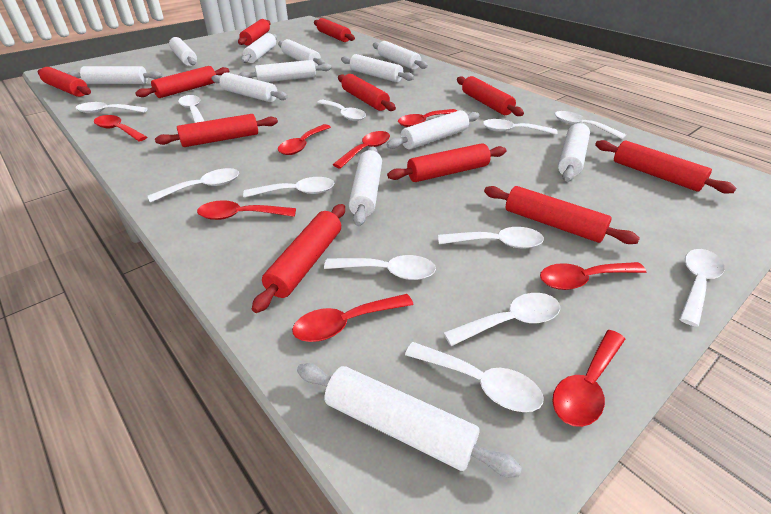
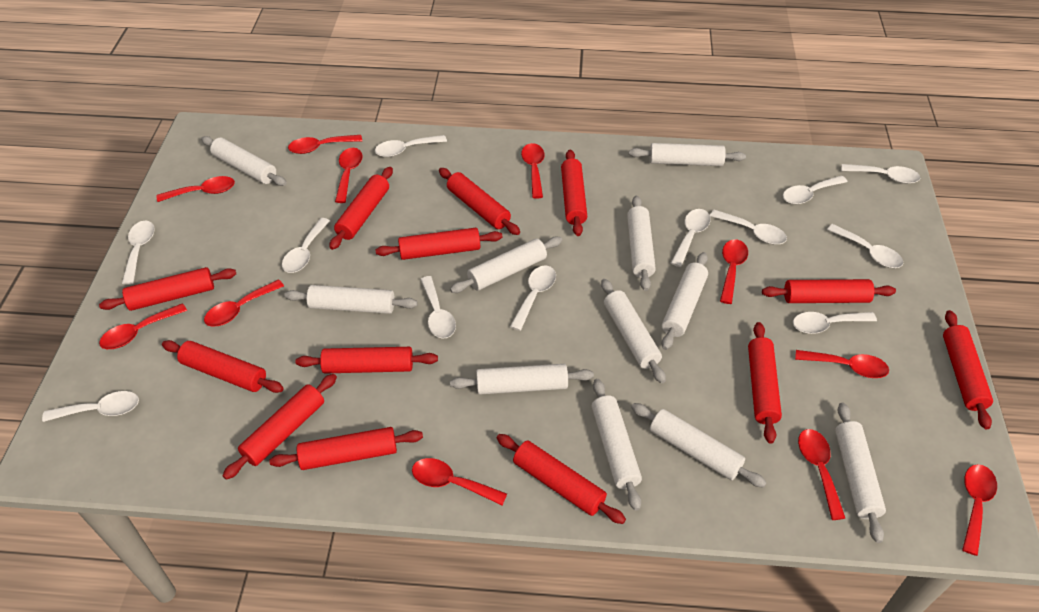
red rolling pin: [38,67,91,97] [135,66,229,98] [155,114,278,147] [238,19,271,46] [252,204,345,313] [314,18,355,42] [338,74,396,111] [387,143,507,182] [457,76,524,116] [484,186,640,244] [595,140,736,194] = 11 -> [99,267,236,311] [162,340,284,393] [222,374,337,480] [269,427,423,470] [296,347,438,374] [329,167,393,250] [376,228,502,260] [439,168,520,235] [497,434,626,524] [561,150,587,236] [748,322,782,444] [762,279,896,303] [943,310,993,430] = 13
red spoon: [94,115,147,142] [197,200,296,220] [278,124,331,155] [292,294,413,342] [332,131,390,169] [398,109,457,127] [540,262,646,290] [552,330,625,427] = 8 -> [99,303,187,349] [157,176,235,202] [204,279,284,327] [288,135,362,154] [335,148,363,203] [412,458,507,505] [521,143,545,199] [720,239,748,304] [795,350,889,378] [798,429,845,520] [962,464,997,556] = 11
white rolling pin: [67,66,162,84] [169,37,197,66] [211,73,288,102] [238,60,331,82] [241,33,277,63] [278,39,325,66] [297,363,522,477] [341,54,414,82] [349,146,382,226] [373,41,428,70] [387,110,479,150] [558,122,590,182] = 12 -> [201,136,287,186] [284,285,418,314] [450,237,562,293] [450,364,594,394] [592,379,642,511] [601,279,666,383] [627,196,656,291] [629,143,746,166] [631,403,766,488] [662,252,708,350] [835,402,886,543] = 11

